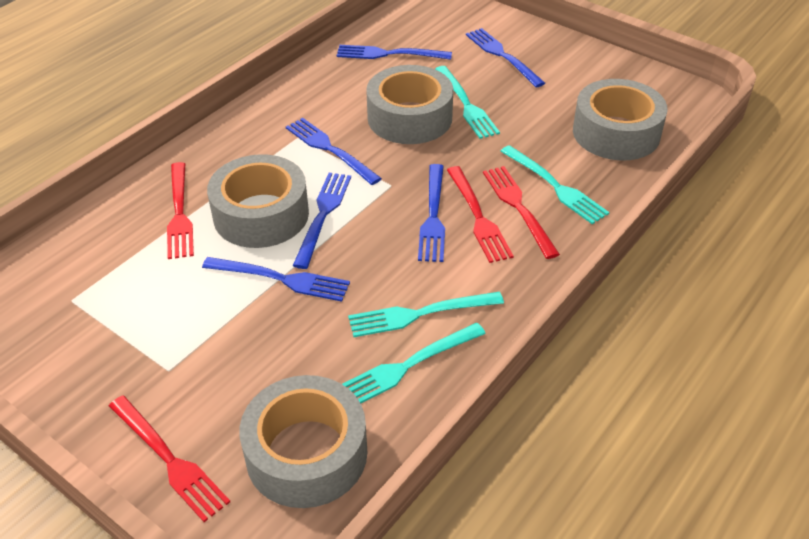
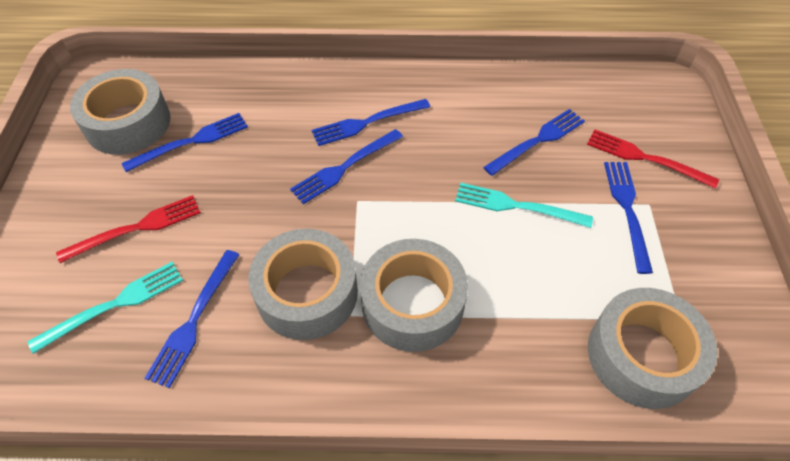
red fork: [109,395,230,522] [167,162,194,259] [447,166,514,263] [483,166,560,259] = 4 -> [56,195,201,263] [587,129,719,189] = 2
turquoise fork: [342,323,486,403] [348,292,504,337] [435,66,500,139] [500,145,609,224] = 4 -> [28,262,183,354] [455,183,593,228] = 2

